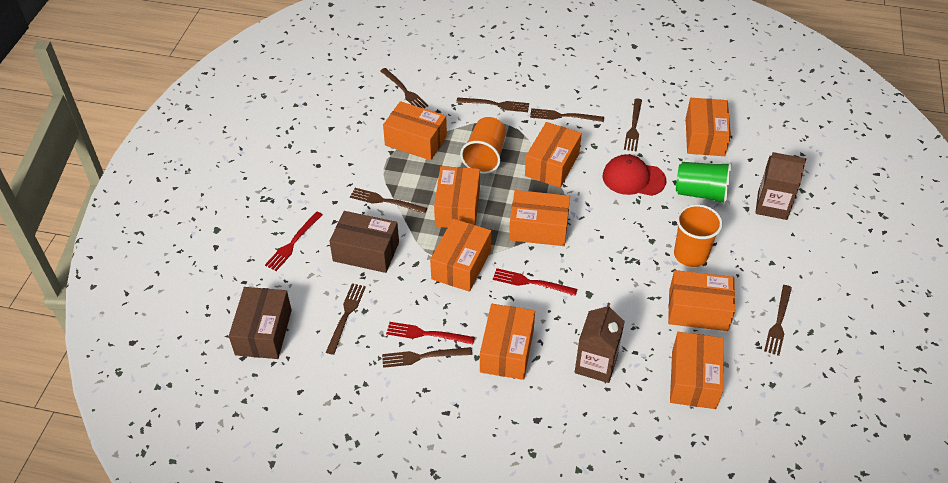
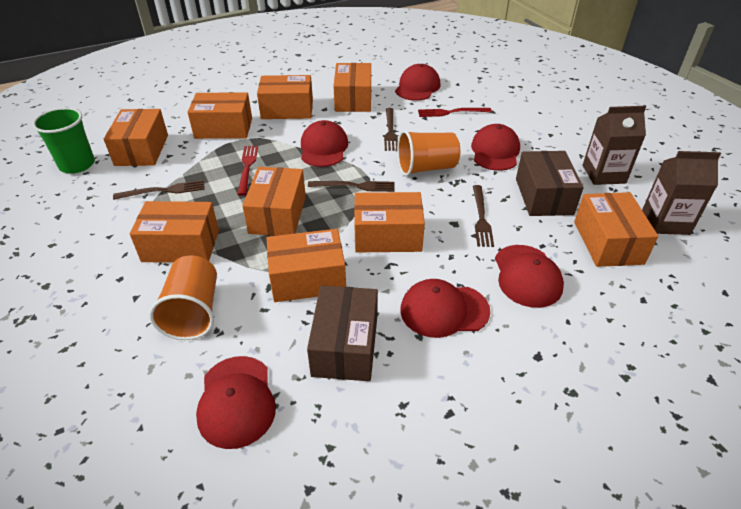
brown fork: [326,283,366,355] [350,188,427,214] [380,68,429,108] [382,347,472,368] [456,97,529,112] [530,108,604,122] [624,98,642,152] [764,285,792,356] = 8 -> [113,180,205,200] [308,181,394,192] [384,108,398,151] [473,185,494,247] = 4
red cap: [603,154,666,196] = 1 -> [196,356,276,449] [301,120,348,167] [395,64,441,101] [400,279,490,338] [471,124,520,171] [495,245,564,308] = 6
red fork: [265,211,323,271] [386,322,475,344] [493,268,578,296] = 3 -> [237,146,258,196] [418,108,492,117] = 2

